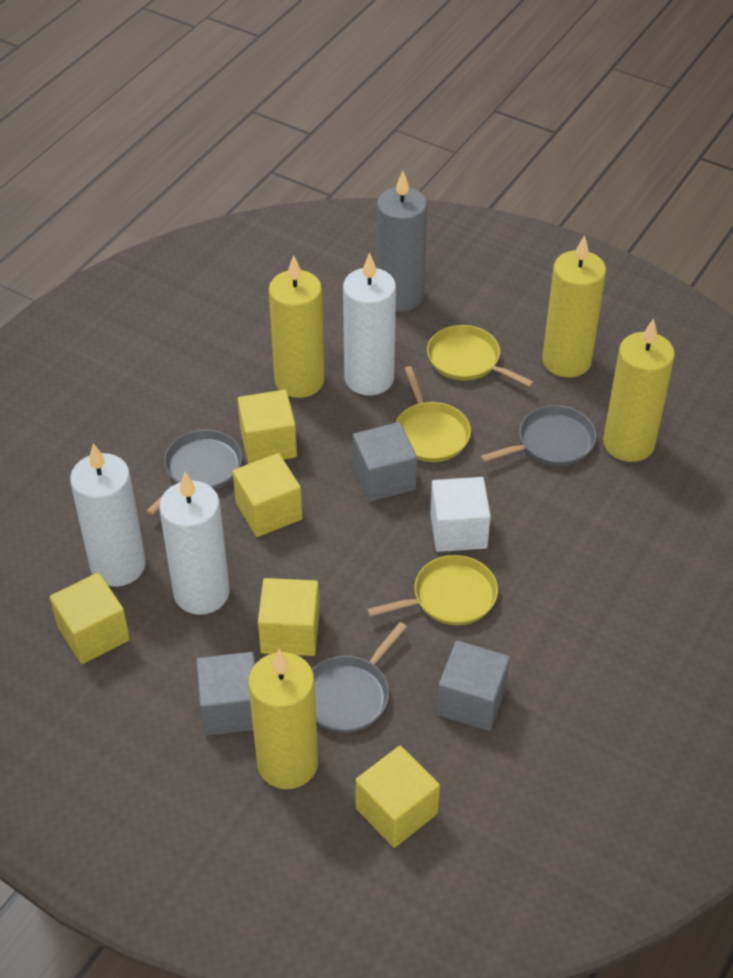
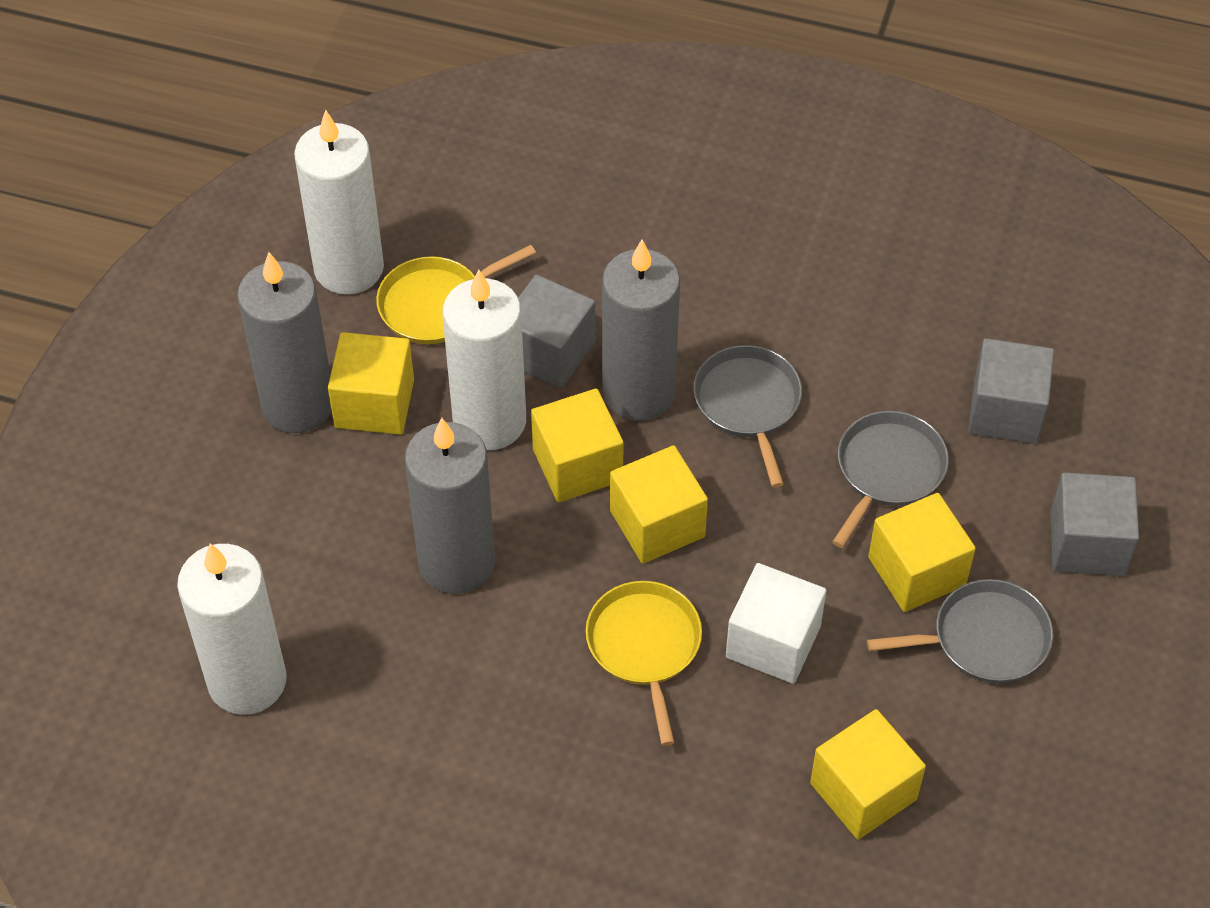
grey candle: [377,171,427,312] = 1 -> [237,252,332,433] [405,418,495,594] [602,240,680,421] = 3
yellow candle: [248,650,318,789] [269,255,325,398] [542,235,606,378] [603,318,675,462] = 4 -> none = 0
yellow pan: [367,555,498,625] [395,366,471,462] [427,325,534,387] = 3 -> [376,245,536,344] [586,581,702,746] = 2

